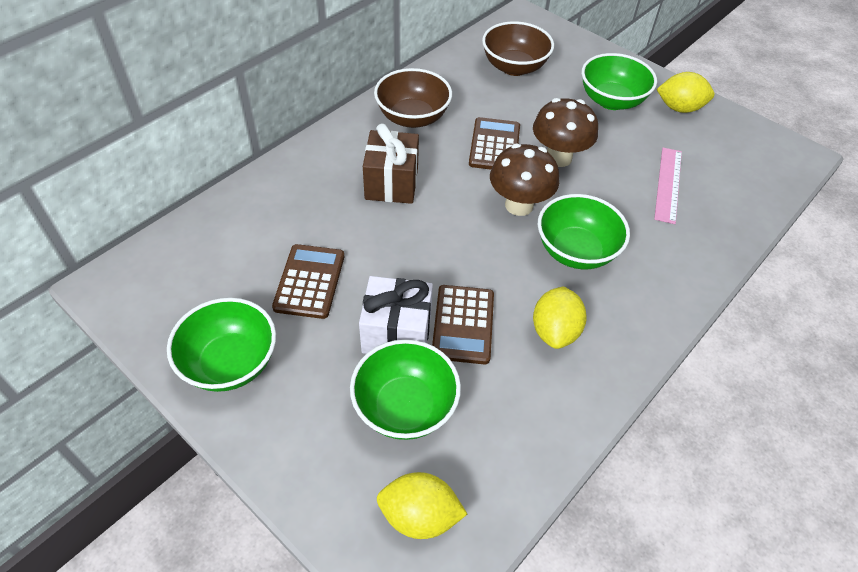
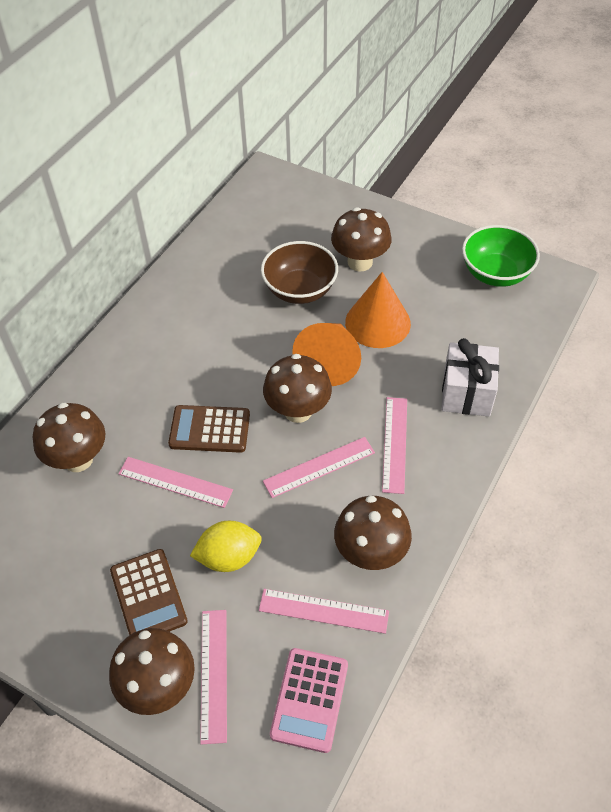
brown bowl: [374,68,452,128] [482,21,554,76] = 2 -> [261,241,338,304] = 1
brown calculator: [272,244,344,319] [432,285,494,364] [469,117,520,170] = 3 -> [110,549,188,636] [168,405,250,453] = 2
brown gift: [363,123,419,204] = 1 -> none = 0
brown mushroom: [490,144,559,216] [533,98,598,167] = 2 -> [33,402,105,472] [109,628,195,715] [263,354,332,423] [331,207,392,271] [334,495,412,570] = 5
green bowl: [167,298,276,392] [350,339,461,440] [538,194,630,269] [581,53,657,110] = 4 -> [462,225,540,287] = 1
orange cone: none = 0 -> [292,323,361,386] [345,272,411,348] = 2
pink calculator: none = 0 -> [270,648,348,753] = 1
pink ruler: [654,148,682,224] = 1 -> [118,457,233,508] [200,610,227,744] [259,589,389,634] [263,437,375,498] [382,397,407,494] = 5
yellow lemon: [377,472,467,539] [533,286,587,349] [656,72,714,113] = 3 -> [190,521,262,572] = 1

